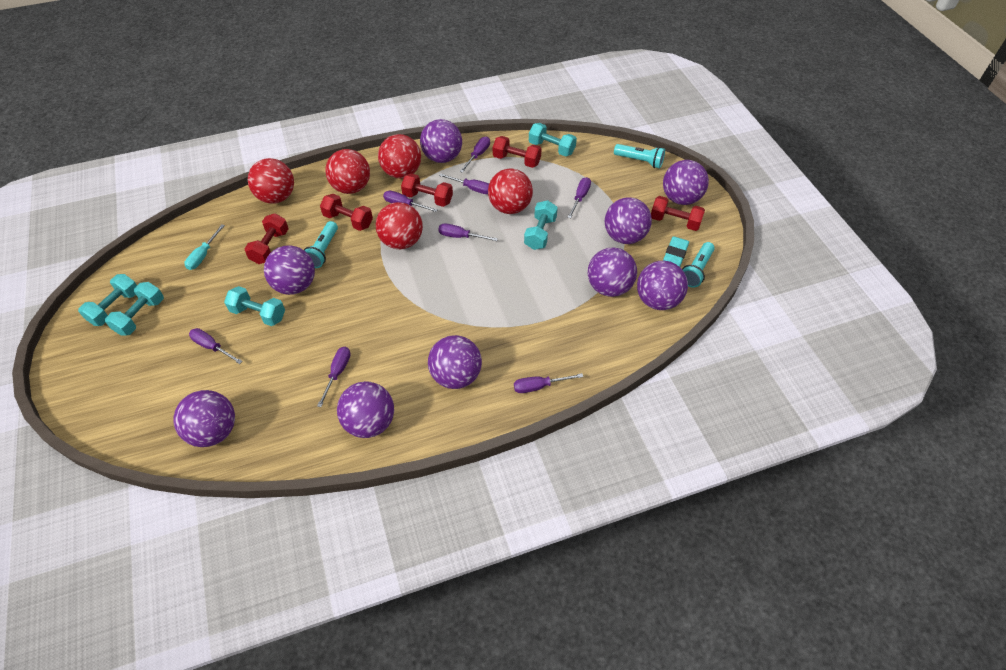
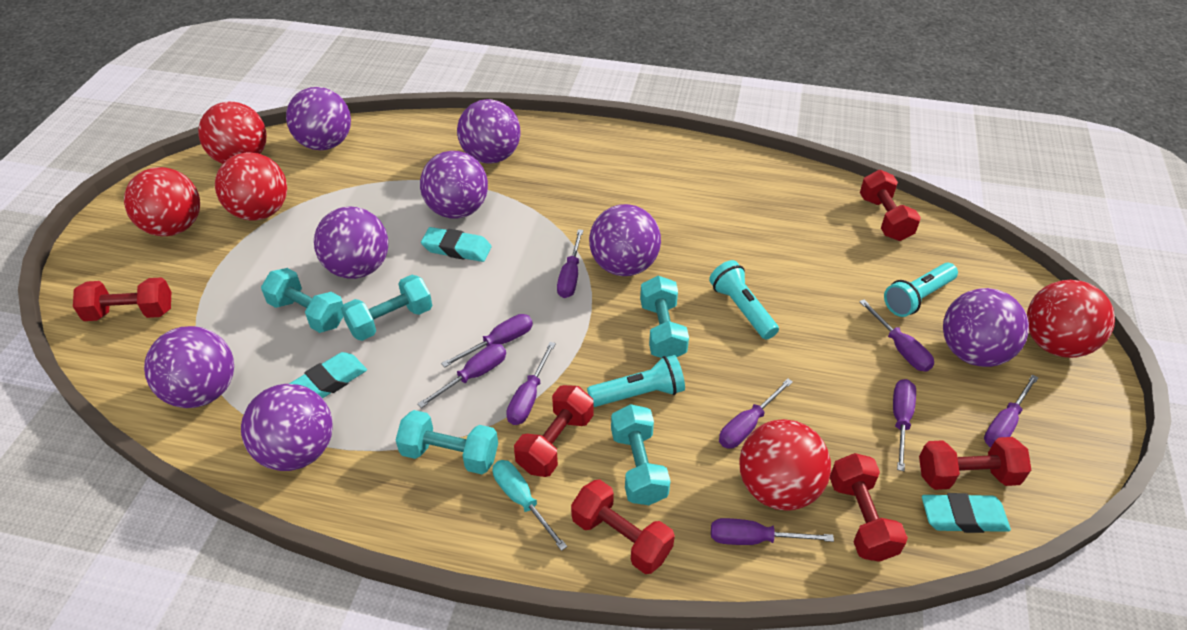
purple ball: [173,390,235,447] [264,245,315,295] [337,381,394,438] [420,119,462,163] [428,335,482,389] [588,247,637,297] [605,197,652,244] [637,261,688,310] [663,160,709,205] = 9 -> [144,326,234,408] [241,384,333,471] [286,87,351,150] [314,207,388,279] [420,151,488,219] [457,99,521,164] [589,204,661,276] [943,288,1029,367] = 8
purple screwdriver: [189,328,243,364] [317,347,351,407] [383,191,438,212] [438,223,498,241] [439,173,489,194] [460,137,490,173] [514,373,583,393] [568,177,591,218] = 8 -> [417,344,506,408] [441,314,533,368] [506,342,556,425] [557,229,583,298] [711,518,834,545] [719,378,793,449] [859,299,934,372] [893,379,916,471] [984,374,1038,447] = 9
red dumbbell: [245,213,289,264] [320,194,373,231] [401,173,453,207] [493,136,542,168] [651,196,705,231] = 5 -> [73,277,171,321] [514,385,594,477] [571,479,675,574] [830,453,908,562] [860,170,921,241] [919,437,1031,490] = 6
turquoise eraser: [663,236,689,267] = 1 -> [289,352,367,399] [421,227,492,262] [922,493,1011,533] = 3

